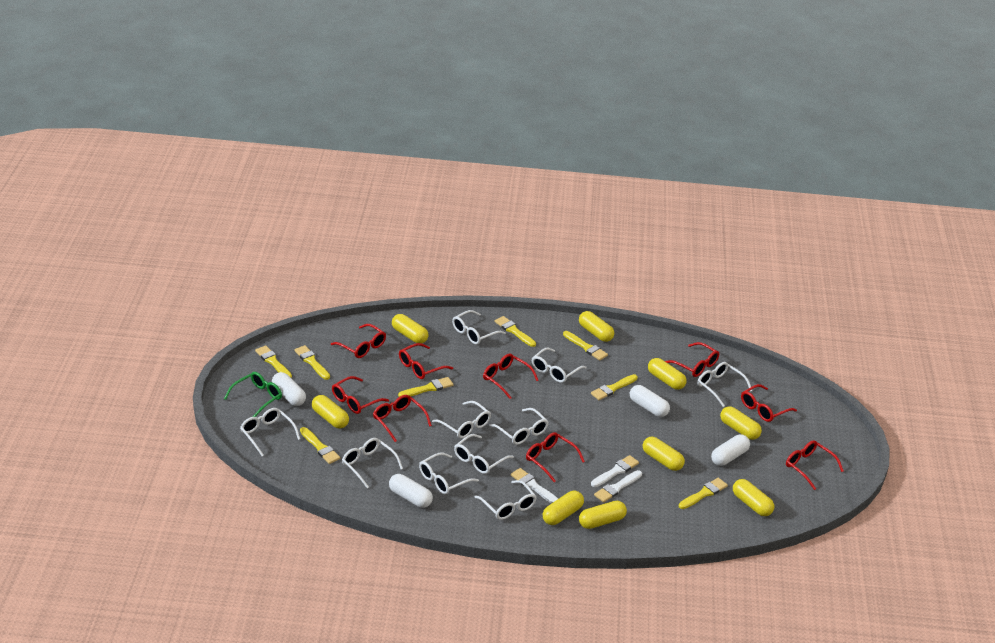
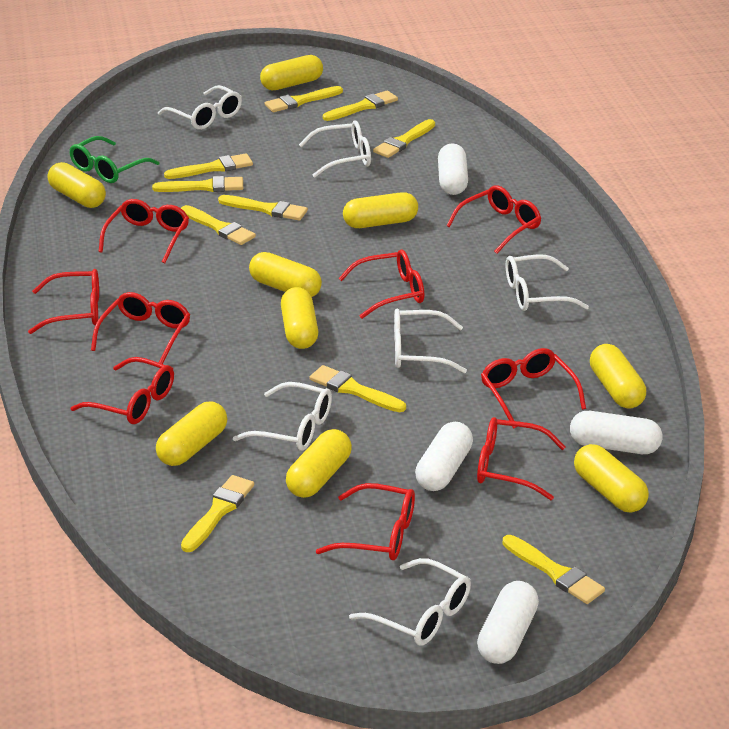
white brush: [511,468,558,504] [591,455,639,487] [594,470,642,502] = 3 -> none = 0
white glasses: [240,408,300,456] [342,438,403,488] [419,453,479,494] [432,401,491,438] [452,310,506,345] [454,434,514,474] [475,480,537,520] [489,408,549,445] [532,347,587,383] [697,362,752,407] = 10 -> [158,85,242,130] [233,382,332,451] [299,120,371,178] [349,558,471,646] [394,309,467,373] [506,254,589,311] = 6
yellow brush: [255,345,292,378] [294,345,330,380] [300,427,340,464] [398,377,453,397] [494,316,536,347] [563,331,608,360] [591,374,638,400] [679,478,728,509] = 8 -> [152,176,243,192] [164,153,253,179] [181,205,256,245] [181,475,254,552] [218,195,308,221] [264,86,343,112] [309,365,406,412] [323,90,398,121] [373,119,435,158] [502,535,605,604] = 10

